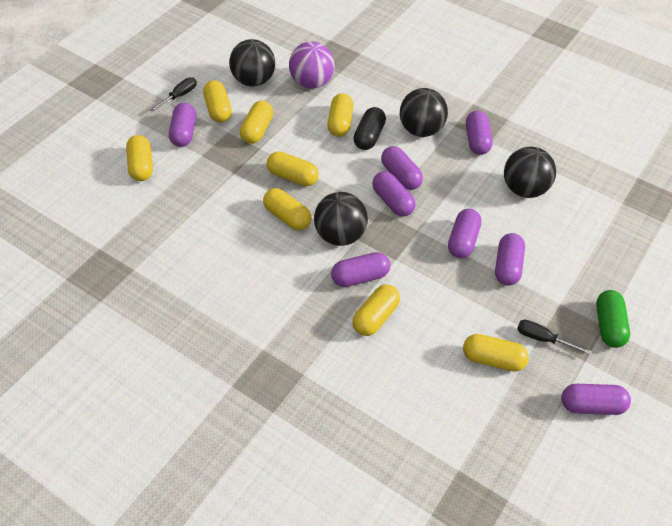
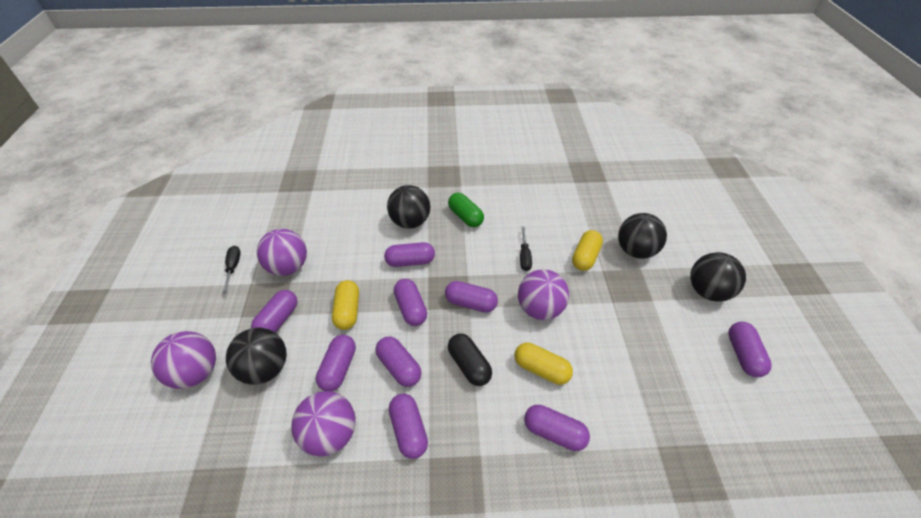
purple ball: [289,42,335,89] = 1 -> [151,331,216,389] [257,229,307,276] [291,391,356,456] [518,269,569,320] = 4
purple capsule: [169,103,196,147] [331,252,390,287] [372,171,416,217] [381,146,423,190] [448,209,482,258] [466,111,493,155] [495,233,525,286] [561,384,631,415] = 8 -> [251,290,298,333] [316,335,356,391] [376,336,422,387] [384,242,435,267] [389,394,428,459] [394,279,427,326] [445,281,498,313] [524,405,590,451] [728,322,772,377] = 9
yellow capsule: [126,135,153,181] [203,80,232,123] [240,101,273,144] [263,188,312,230] [267,151,319,186] [327,94,354,137] [352,284,400,336] [463,334,529,372] = 8 -> [332,280,359,330] [515,343,573,385] [572,230,603,271] = 3

